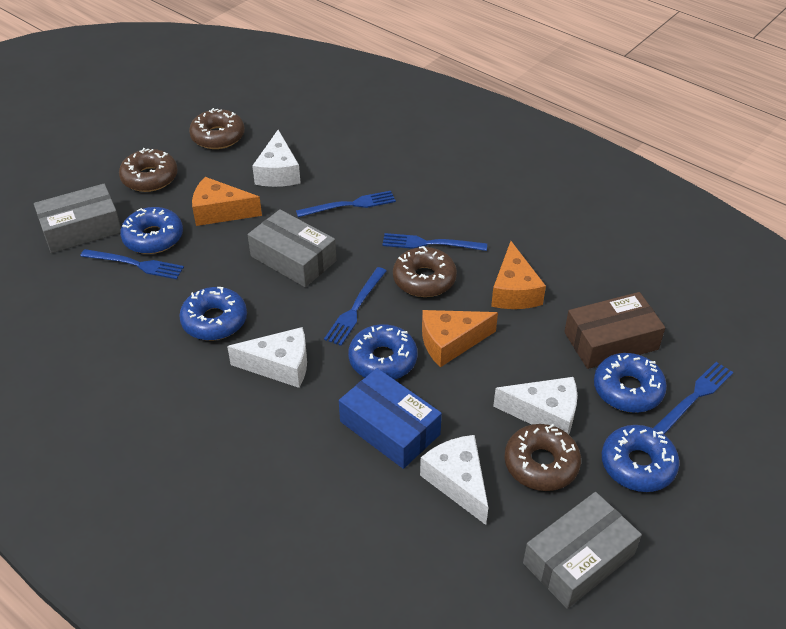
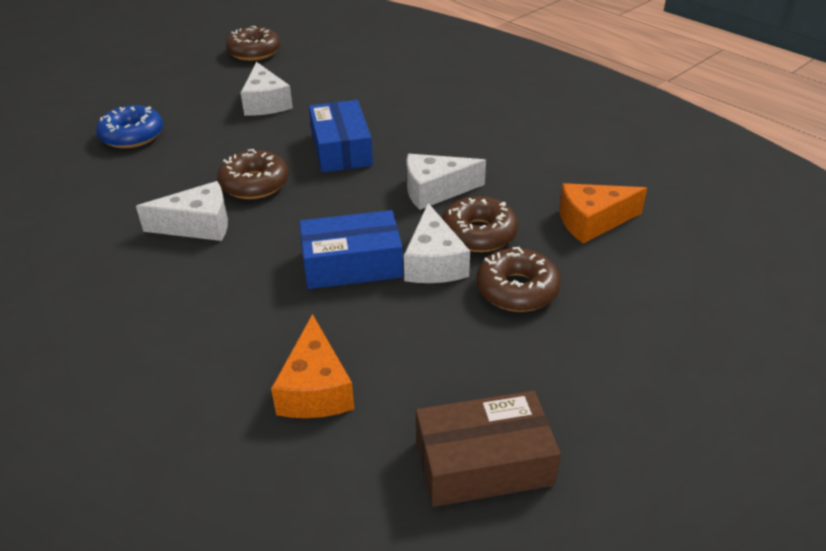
blue box: [339,368,442,469] = 1 -> [299,210,403,289] [309,100,373,172] = 2
blue donut: [120,207,183,254] [179,287,247,340] [348,324,417,380] [594,353,667,413] [602,425,680,492] = 5 -> [96,105,163,148] = 1
blue fork: [80,249,184,279] [296,191,396,217] [324,267,386,346] [382,233,487,251] [653,362,733,434] = 5 -> none = 0
grey box: [34,184,121,253] [248,209,336,287] [523,492,642,609] = 3 -> none = 0
orange cheese: [192,177,262,226] [422,310,498,367] [491,241,546,309] = 3 -> [271,314,354,418] [559,183,647,244] = 2

